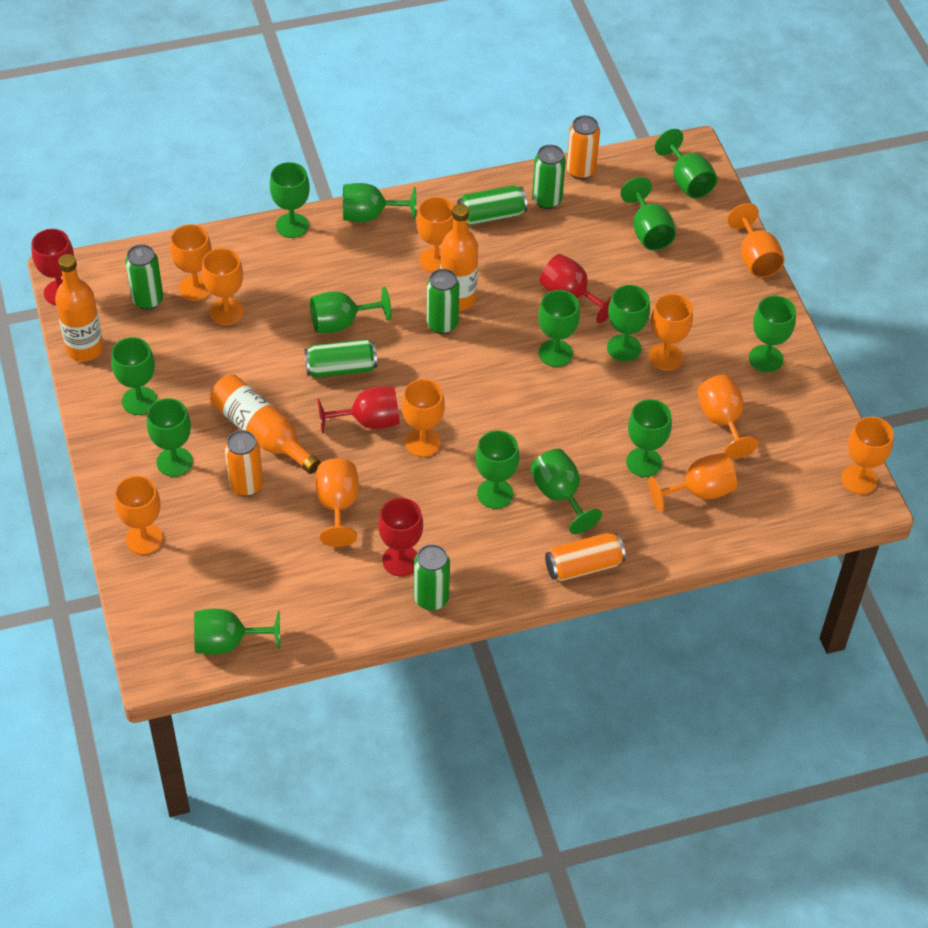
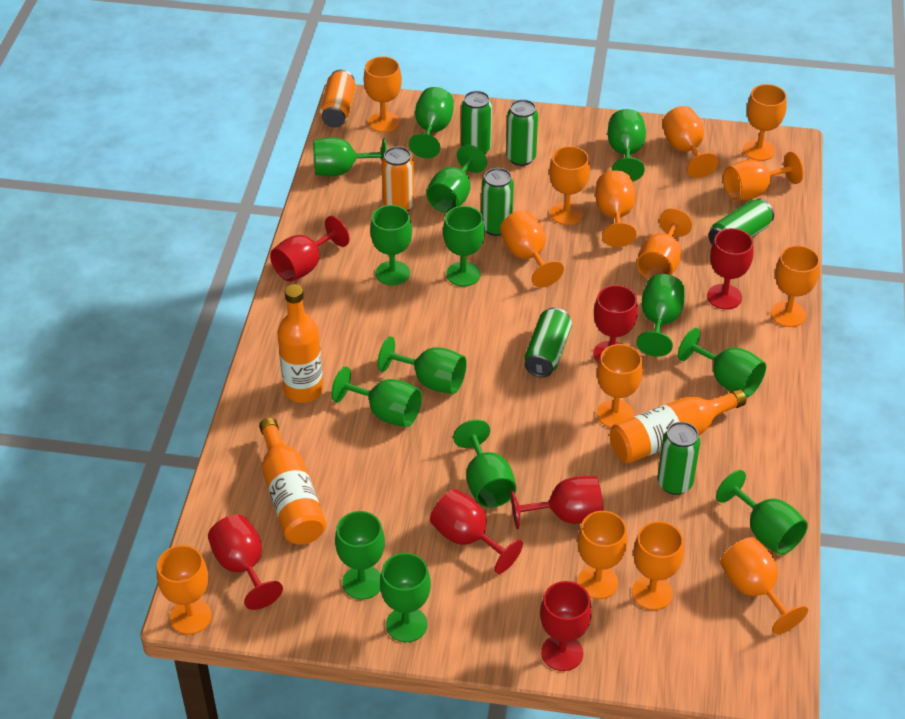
orange can: [225,430,263,496] [545,533,626,581] [566,115,600,180] = 3 -> [319,70,356,127] [382,147,414,211] = 2
orange goblet: [115,476,163,555] [170,224,212,301] [201,248,244,325] [315,458,359,547] [402,379,445,457] [416,197,454,273] [648,453,737,512] [649,294,693,371] [697,375,759,459] [727,203,785,278] [841,417,894,494] = 11 -> [157,545,212,634] [364,57,402,132] [500,210,564,287] [549,146,590,225] [577,511,628,599] [595,170,637,247] [597,344,643,428] [632,521,684,610] [637,208,692,279] [662,106,719,178] [720,537,808,634] [723,152,804,201] [743,84,787,161] [771,245,820,327] = 14
red goblet: [32,229,74,305] [317,386,400,434] [378,498,423,576] [540,254,612,323] = 4 -> [208,514,283,610] [270,216,350,282] [430,489,523,574] [511,476,604,529] [540,581,592,671] [593,285,638,363] [707,228,754,310] = 7

